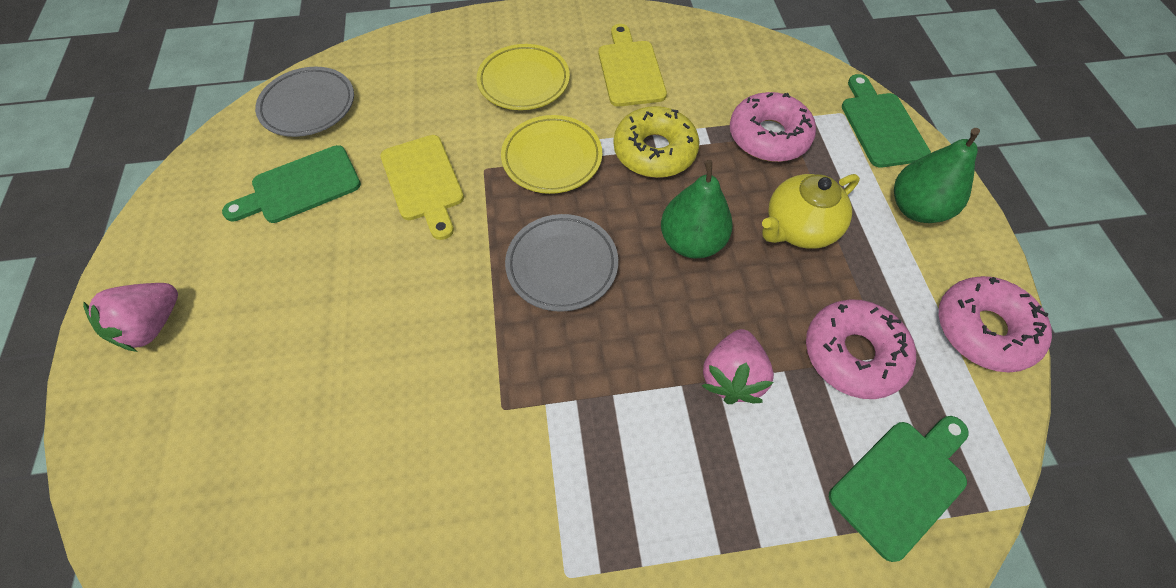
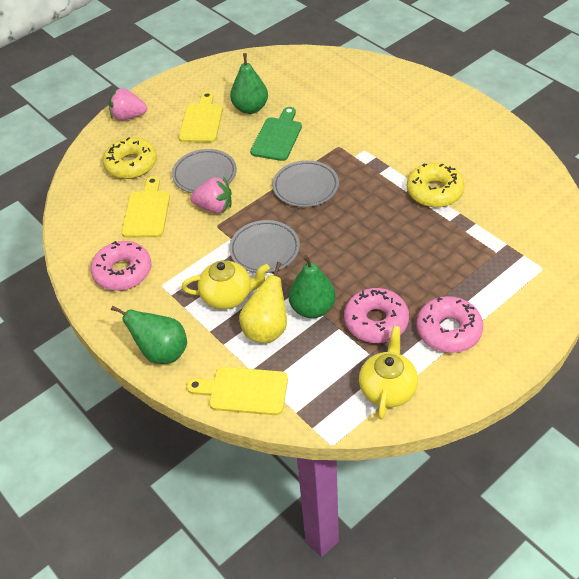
green cutting board: [222,145,361,223] [829,416,969,562] [842,74,931,168] = 3 -> [250,107,302,161] = 1
green pear: [661,160,733,259] [894,128,980,223] = 2 -> [111,306,187,364] [230,53,268,114] [289,255,336,318] = 3
grey plate: [255,67,354,137] [505,214,618,312] = 2 -> [172,149,237,193] [229,220,300,273] [273,160,339,207] = 3
yellow cutting board: [381,135,464,240] [599,24,667,107] = 2 -> [122,176,170,238] [179,92,223,143] [187,367,288,415] = 3
yellow donut: [613,106,700,178] = 1 -> [103,137,157,179] [407,163,465,207] = 2
yellow pear: none = 0 -> [239,262,287,343] = 1
yellow plate: [477,44,570,110] [501,115,602,194] = 2 -> none = 0
yellow teapot: [762,174,860,249] = 1 -> [182,261,270,309] [359,326,418,420] = 2

